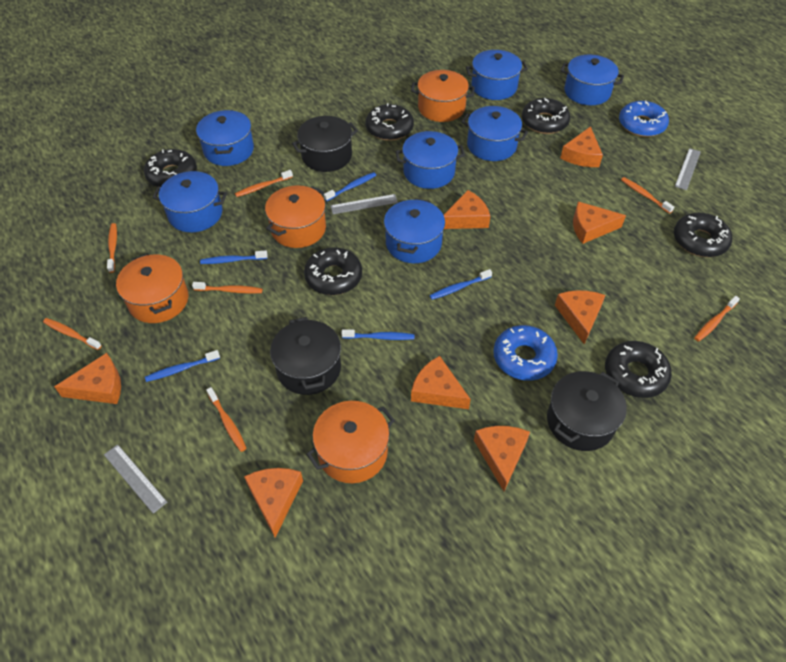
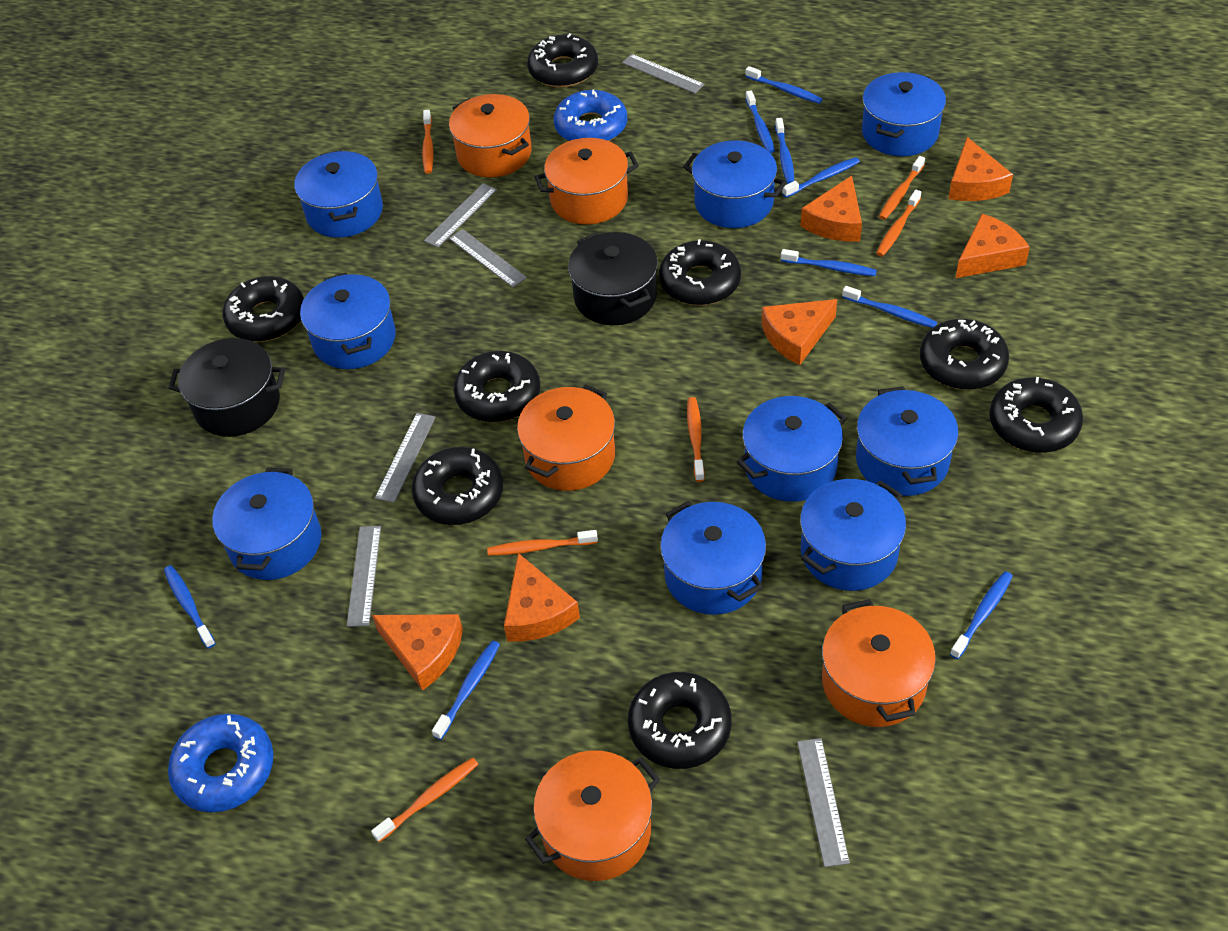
black donut: [144,149,197,187] [304,247,362,295] [365,103,414,141] [522,98,570,134] [605,341,672,398] [674,213,732,257] = 6 -> [223,276,304,342] [412,447,503,525] [453,351,540,422] [527,33,598,88] [628,672,732,769] [659,239,741,305] [920,319,1009,390] [989,377,1083,453] = 8
black pot: [270,317,341,395] [292,116,358,172] [547,371,627,451] = 3 -> [168,338,285,437] [568,232,658,325] = 2
blue pot: [153,171,227,232] [196,110,254,166] [384,198,445,263] [395,131,465,189] [461,106,528,161] [466,50,528,100] [561,55,624,105] = 7 -> [212,468,321,580] [294,150,383,238] [300,273,396,369] [660,501,766,615] [683,140,787,228] [737,396,847,502] [800,479,906,591] [856,386,958,496] [862,72,946,156] = 9
blue toothbrush: [145,350,220,382] [200,250,268,264] [324,172,376,201] [341,329,414,340] [429,269,492,300] = 5 -> [164,565,216,648] [432,640,500,740] [745,66,823,104] [745,90,775,153] [775,118,794,184] [781,249,877,276] [782,157,860,198] [842,286,937,328] [950,571,1013,659] = 9
grey ruler: [104,444,167,514] [330,194,398,214] [675,148,701,190] = 3 -> [347,526,381,627] [375,413,436,503] [424,183,497,248] [449,229,527,288] [622,54,705,93] [797,738,850,867] = 6
orange cheese: [54,353,121,404] [244,468,303,537] [411,356,471,409] [444,190,490,229] [474,426,530,491] [555,290,605,344] [560,126,603,167] [573,202,626,244] = 8 -> [372,614,463,691] [504,553,580,641] [762,299,837,365] [800,176,862,242] [948,137,1013,201] [956,214,1030,278] = 6
orange pot: [116,253,188,323] [265,185,326,248] [306,401,395,483] [411,70,475,122] = 4 -> [449,94,532,177] [517,385,615,491] [525,750,660,881] [535,138,639,225] [822,599,936,727] = 5
orange toothbrush: [43,318,102,350] [107,223,117,273] [192,282,262,294] [206,387,247,452] [235,170,293,197] [621,177,674,214] [694,296,740,342] = 7 -> [371,757,478,842] [422,110,434,174] [487,530,598,556] [687,397,705,482] [876,190,921,257] [879,156,925,220] = 6

